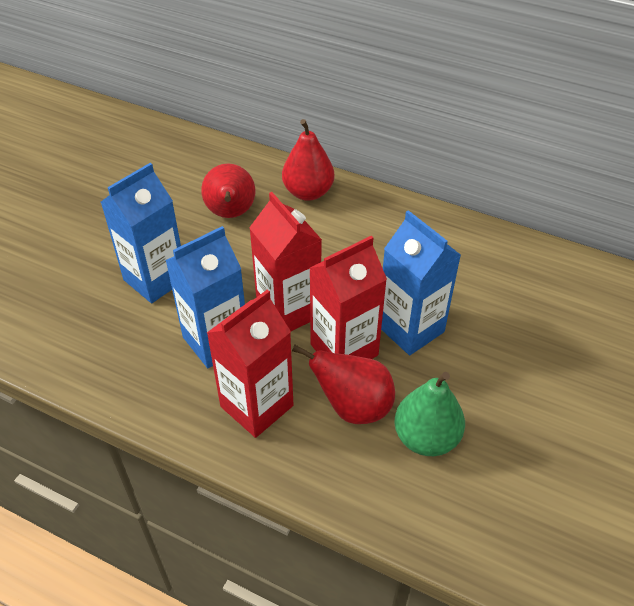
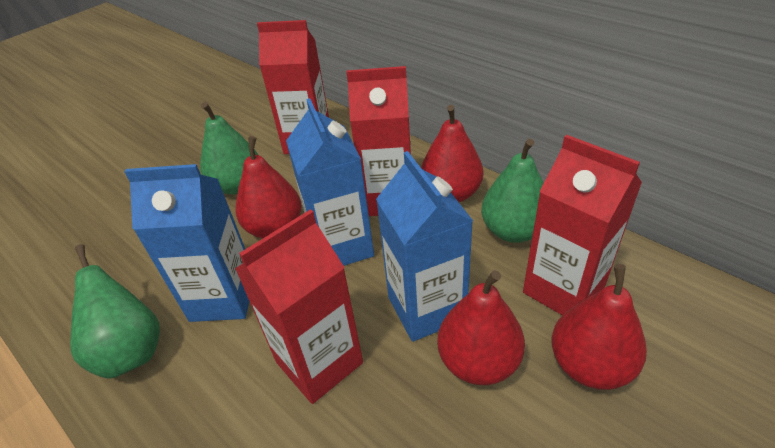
green pear: [394,372,465,456] = 1 -> [70,244,160,379] [200,102,258,194] [481,139,544,243] = 3
red carton: [207,290,293,438] [249,192,322,331] [310,236,387,359] = 3 -> [235,209,363,404] [257,20,329,154] [346,66,411,216] [523,135,642,315] = 4
red pear: [201,163,255,218] [282,119,334,201] [292,344,395,424] = 3 -> [236,136,302,238] [421,105,483,202] [437,270,525,385] [552,264,647,390] = 4

